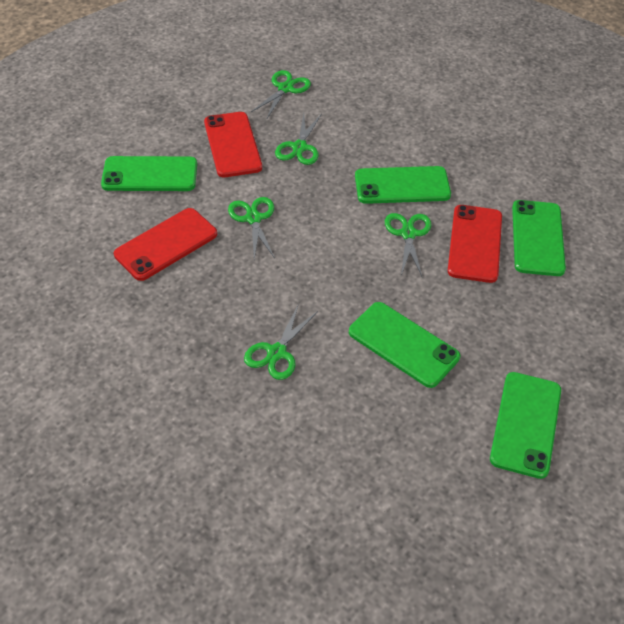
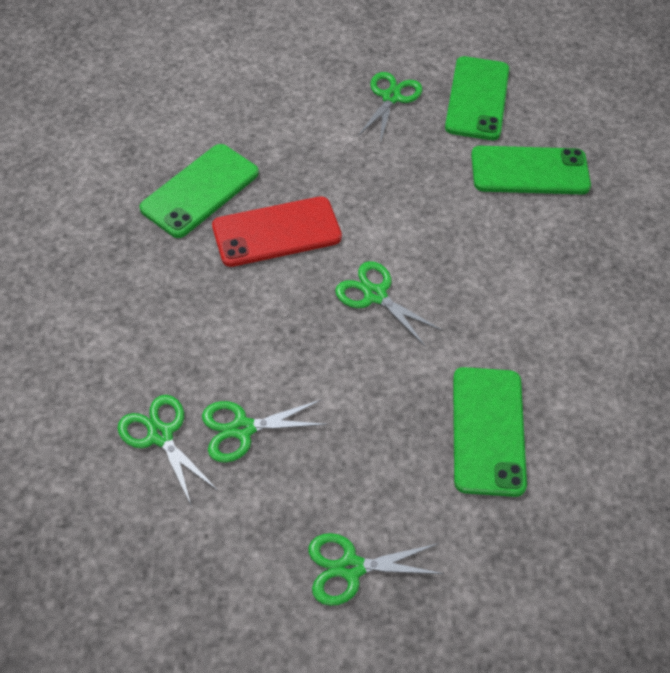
green phone: [101,156,197,191] [349,302,460,388] [355,166,451,204] [490,372,561,479] [512,200,566,276] = 5 -> [139,144,259,238] [445,56,509,140] [453,367,527,497] [471,146,591,194] = 4
red phone: [114,208,217,281] [204,112,262,177] [448,205,502,283] = 3 -> [212,196,342,267] = 1

